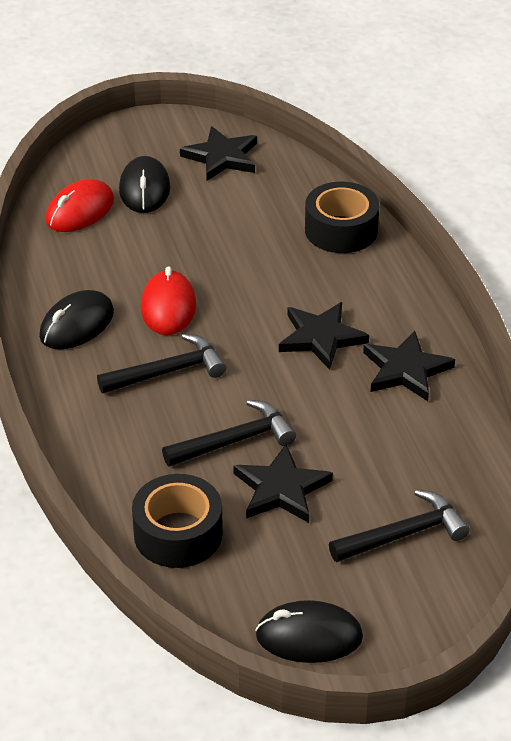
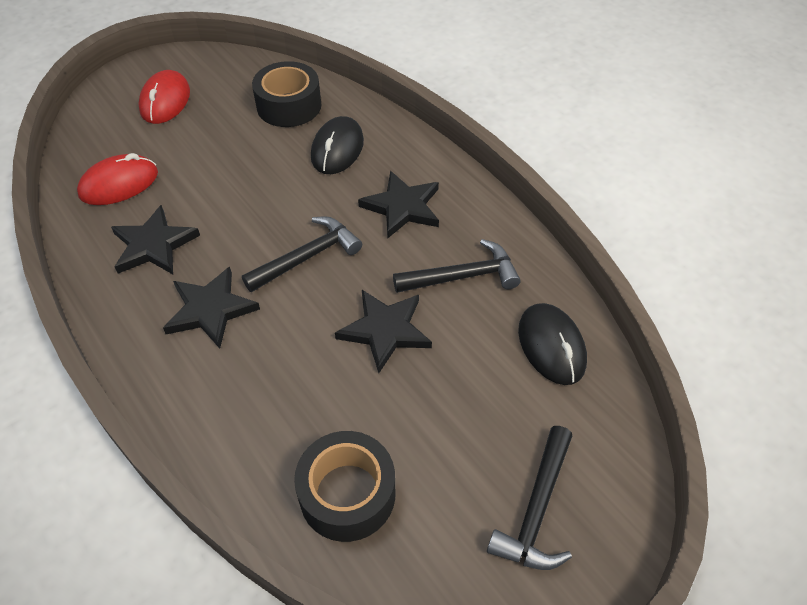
black mouse: [39,290,114,349] [119,156,170,213] [255,600,363,663] = 3 -> [311,116,364,174] [518,303,587,385] = 2

